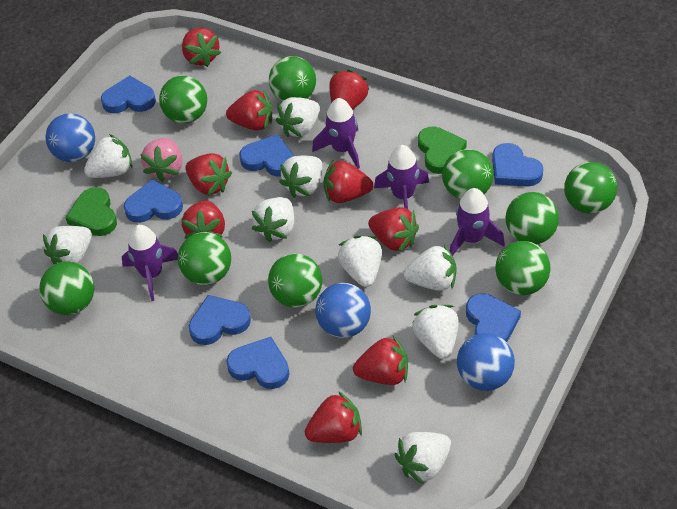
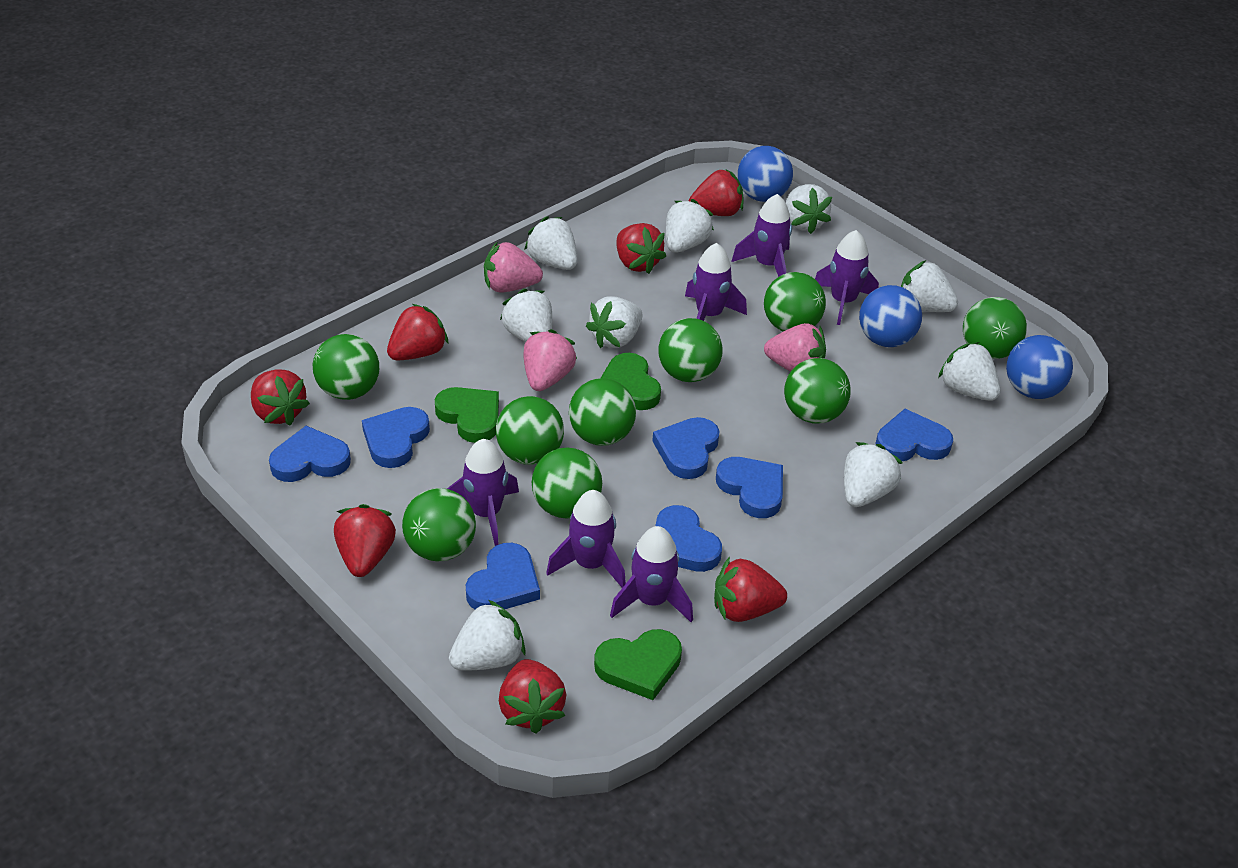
green heart: [65,187,117,236] [418,126,467,174] = 2 -> [435,387,499,443] [594,629,682,700] [601,353,661,410] = 3
pink strawberry: [140,138,182,182] = 1 -> [484,241,543,293] [523,329,577,391] [764,323,826,372] = 3
purple rocket: [122,225,178,301] [312,98,360,169] [374,145,429,209] [450,188,505,256] = 4 -> [447,439,519,546] [546,490,626,588] [610,526,693,622] [685,243,747,321] [732,194,792,277] [815,230,879,325] = 6
red strawberry: [182,28,221,67] [182,200,225,239] [185,153,232,196] [226,90,272,131] [305,391,362,443] [323,159,373,203] [330,69,369,110] [353,336,408,385] [368,207,419,252] = 9 -> [251,369,310,426] [334,504,396,577] [387,304,449,361] [499,659,566,733] [617,223,666,274] [689,169,744,216] [714,557,787,622] = 7

